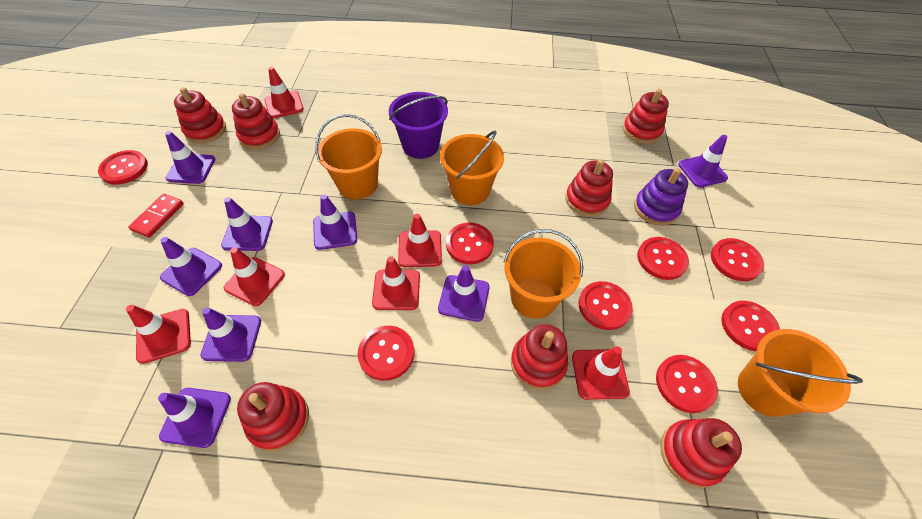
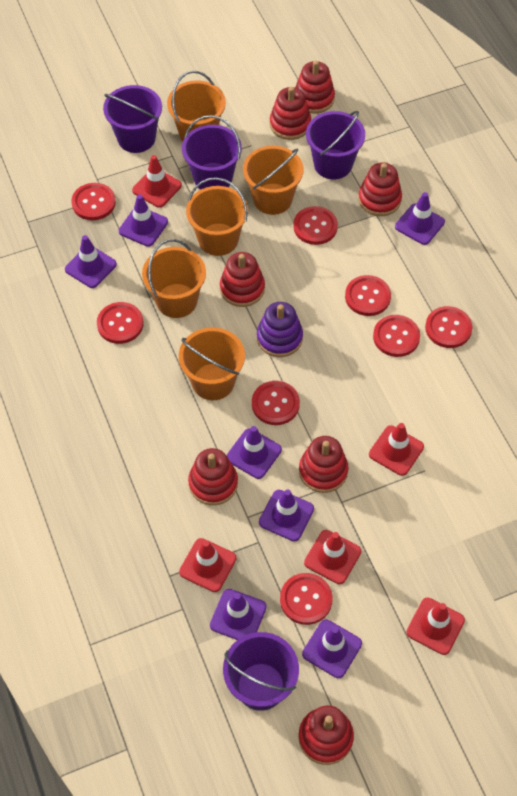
orange bucket: [315,114,382,199] [440,130,504,205] [504,229,583,319] [738,329,863,417] = 4 -> [142,239,206,318] [167,71,226,142] [179,327,245,400] [186,177,248,256] [243,146,303,215] = 5
purple bucket: [389,92,448,159] = 1 -> [103,85,162,153] [182,115,242,190] [223,632,299,711] [306,111,365,179] = 4
purple traffic cone: [158,388,231,448] [160,237,222,296] [165,131,215,184] [200,307,261,362] [221,197,273,251] [313,195,357,250] [438,265,489,322] [678,135,728,188] = 8 -> [65,235,117,288] [119,194,168,247] [210,589,267,640] [226,426,282,479] [259,489,314,541] [302,619,362,678] [395,192,445,245] = 7
red domino: [128,194,184,238] = 1 -> none = 0
red traffic cone: [126,305,191,364] [224,247,285,306] [265,67,304,118] [372,256,420,310] [398,214,442,267] [572,346,630,400] = 6 -> [132,155,182,208] [179,538,236,592] [304,530,361,584] [369,423,424,476] [406,598,465,655] = 5

